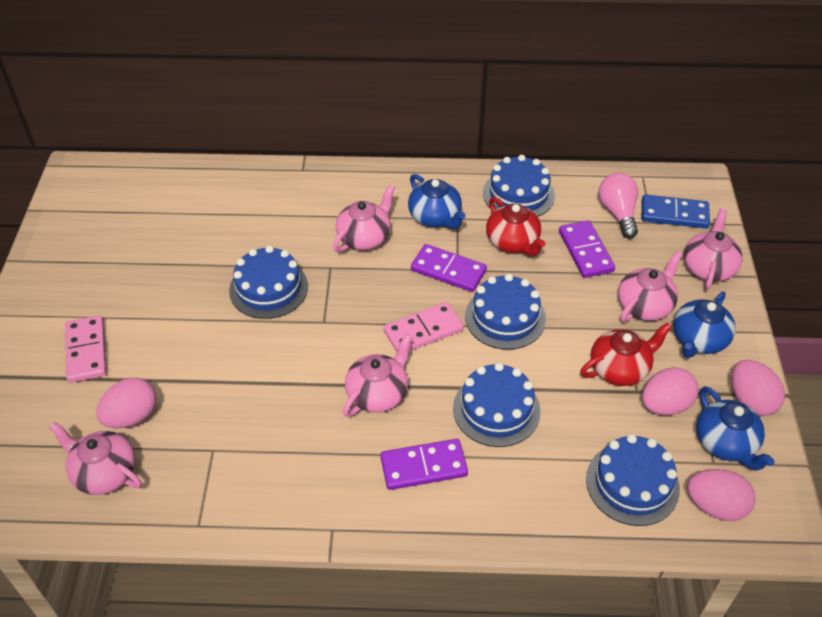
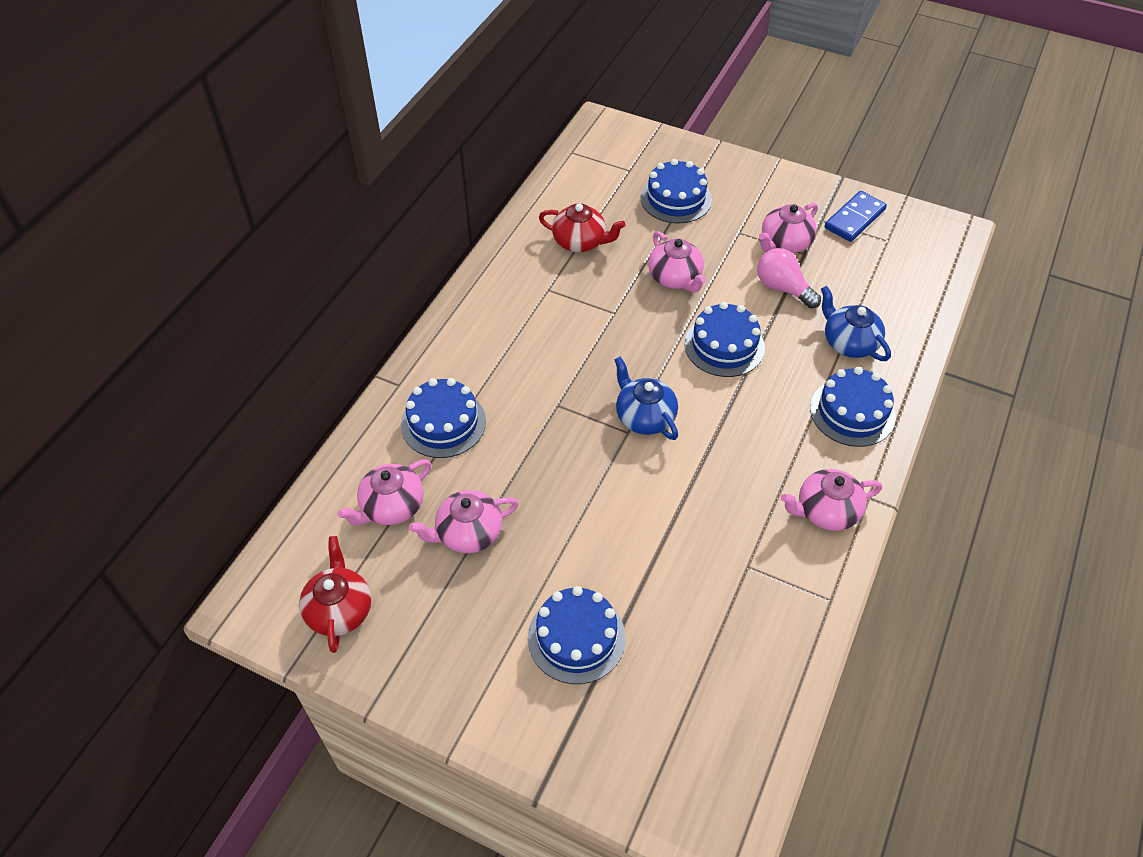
blue teapot: [408,174,466,229] [673,291,736,358] [696,386,774,471] = 3 -> [614,357,678,440] [821,286,891,361] = 2
pink domino: [65,315,106,383] [383,302,464,352] = 2 -> none = 0
pink egg: [96,378,157,428] [642,367,698,415] [687,469,756,521] [731,360,785,416] = 4 -> none = 0
purple domino: [380,439,468,490] [411,244,487,292] [559,220,615,278] = 3 -> none = 0

